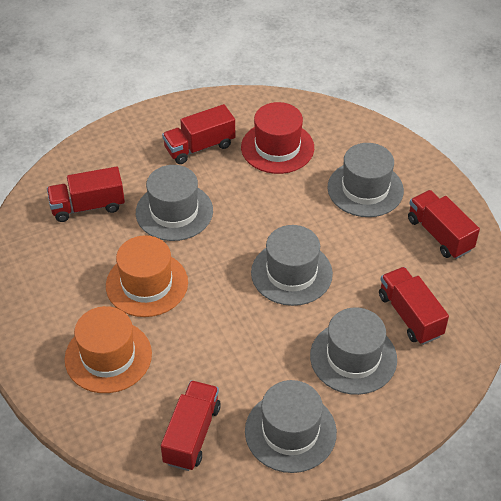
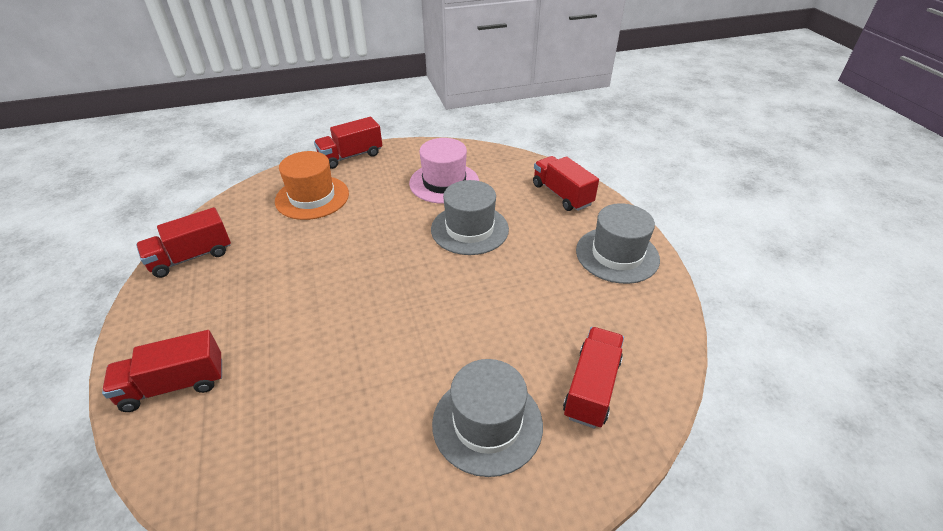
grey hat: [136,165,213,241] [245,380,337,473] [251,225,333,306] [310,307,397,395] [327,143,404,217] = 5 -> [431,180,509,255] [432,359,543,477] [576,203,660,284] = 3
orange hat: [65,306,152,393] [106,235,188,317] = 2 -> [275,151,349,220] = 1
pink hat: none = 0 -> [409,138,479,204] = 1
red hat: [241,102,314,174] = 1 -> none = 0

